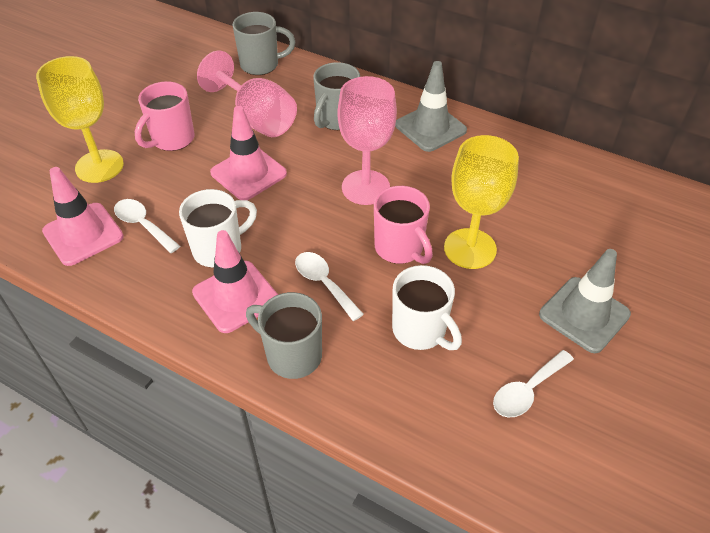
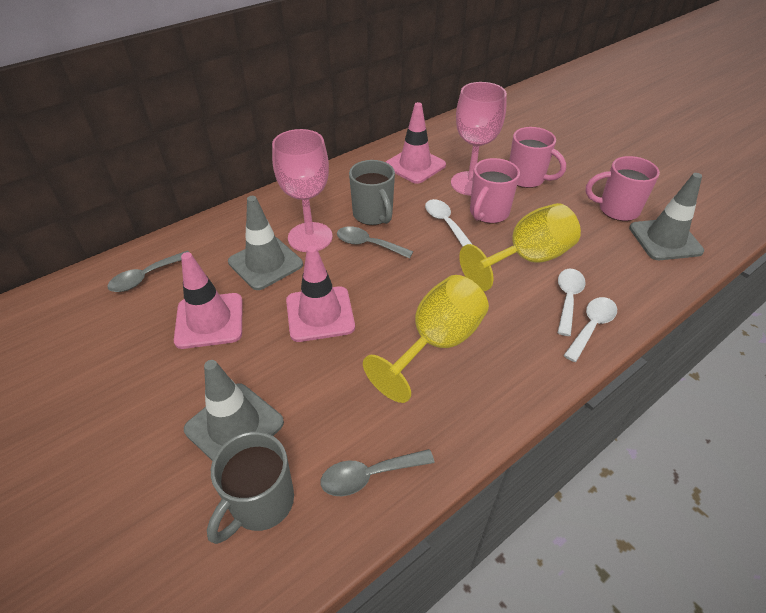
grey mug: [233,12,295,75] [246,292,322,379] [313,62,360,130] = 3 -> [207,431,294,544] [349,160,395,225] = 2
grey spoon: none = 0 -> [107,251,189,292] [321,449,435,496] [337,226,413,259] = 3
grey traffic cone: [395,61,467,152] [539,249,631,353] = 2 -> [184,360,284,461] [228,196,303,290] [629,173,704,260] = 3
pink mug: [135,81,195,151] [374,186,433,264] = 2 -> [470,158,520,224] [509,127,566,188] [586,156,660,221] = 3
white mug: [179,189,257,268] [392,265,462,350] = 2 -> none = 0

